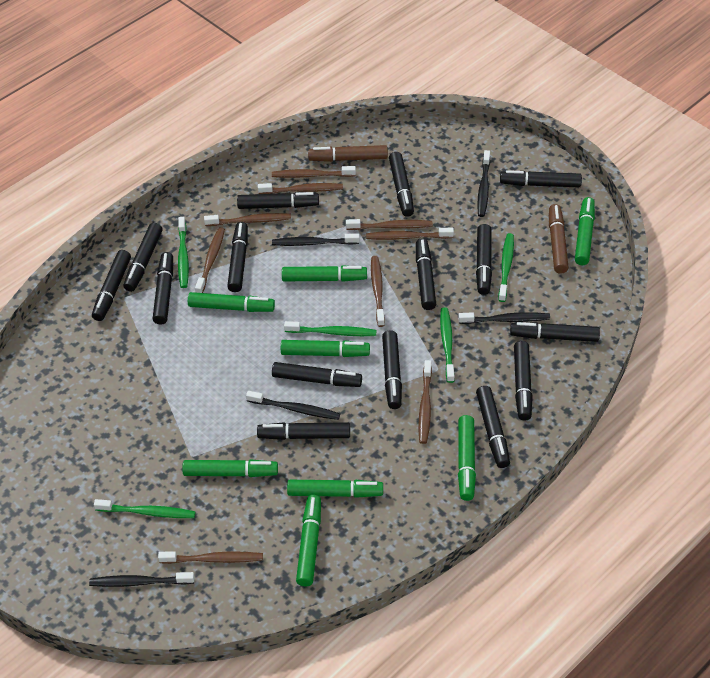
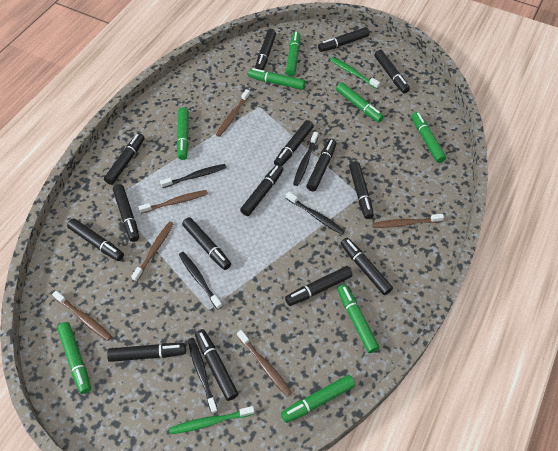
brown marker: [308,145,388,162] [549,204,569,274] = 2 -> none = 0
brown toothbrush: [158,551,263,564] [195,227,225,293] [204,213,291,226] [258,183,343,194] [272,166,356,178] [346,219,433,230] [366,228,454,240] [371,256,385,327] [418,360,432,444] = 9 -> [52,291,112,341] [131,222,173,282] [139,190,208,214] [216,89,250,137] [237,330,292,396] [372,214,444,228] = 6
green toothbrush: [94,499,196,518] [178,217,189,288] [284,321,377,336] [440,307,455,383] [498,233,514,302] = 5 -> [170,406,255,434] [330,57,380,89] = 2

